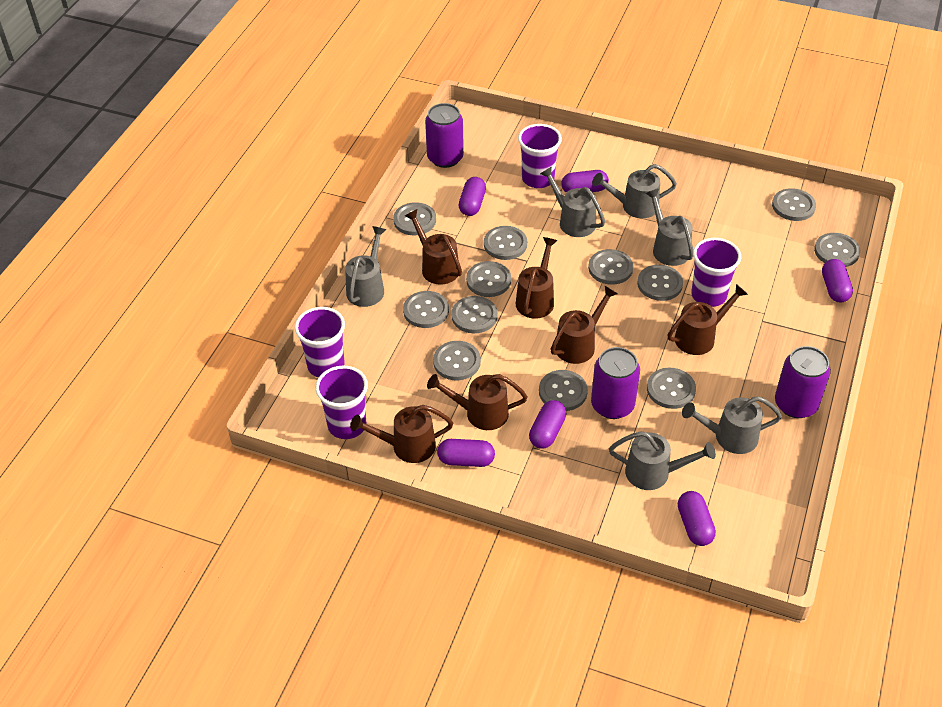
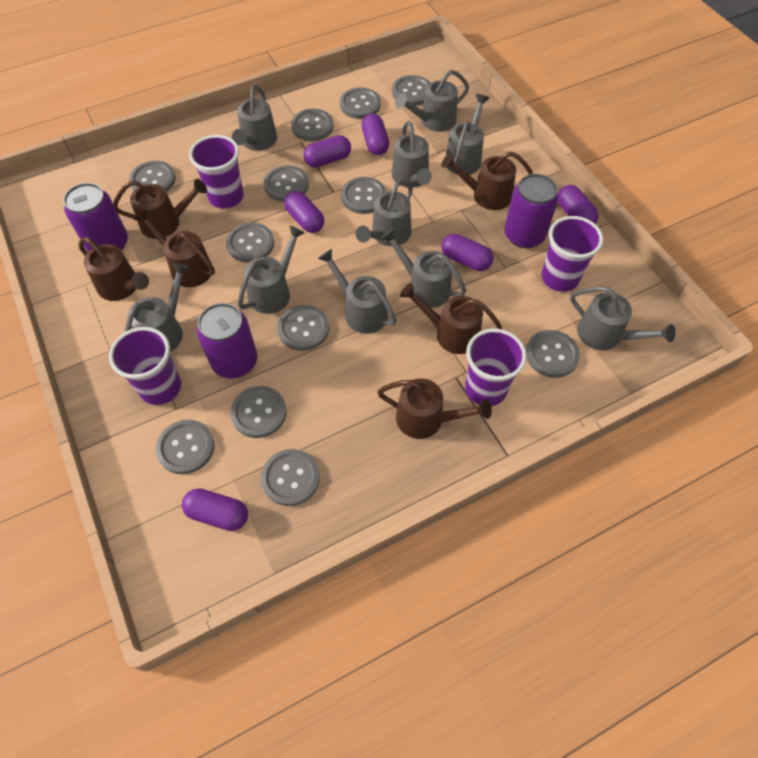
grey watering can: [345,226,387,307] [540,166,605,237] [592,164,677,218] [609,431,716,490] [645,189,693,266] [682,396,782,454] = 6 -> [125,262,190,352] [232,85,277,151] [238,226,305,314] [318,249,397,334] [356,180,413,246] [380,228,466,308] [392,121,432,188] [395,70,469,132] [446,94,490,175] [570,286,676,351] = 10

